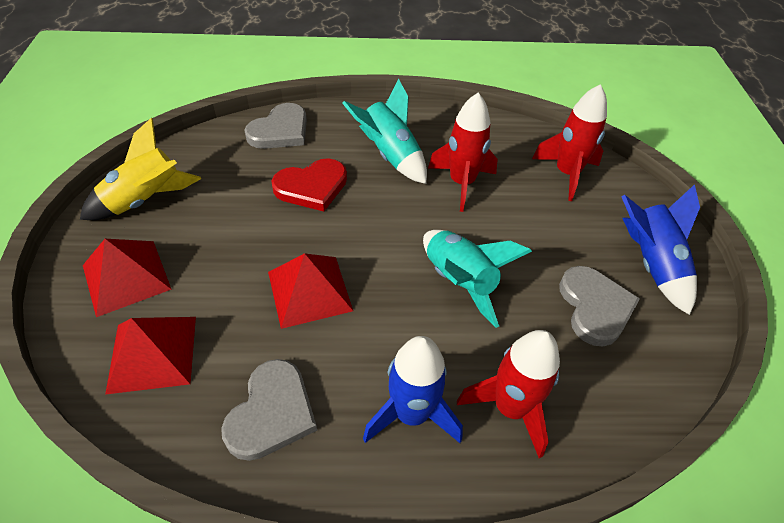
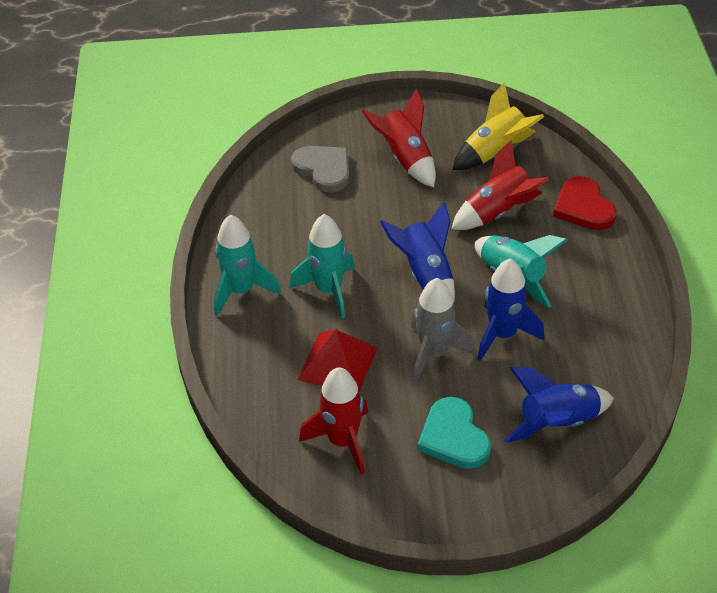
blue rocket: [363,336,463,443] [621,184,700,315] = 2 -> [380,201,455,300] [478,258,545,361] [504,367,614,443] = 3
grey heart: [221,359,317,461] [244,103,307,149] [559,266,640,347] = 3 -> [291,146,349,193] = 1
grey rocket: none = 0 -> [412,278,476,383] = 1
red pyramid: [83,239,171,317] [105,317,196,395] [268,253,353,329] = 3 -> [297,330,378,391] = 1
turquoise heart: none = 0 -> [417,397,491,469] = 1
turquoise rocket: [342,79,427,184] [423,230,532,328] = 2 -> [214,215,281,316] [290,214,355,318] [475,235,568,308] = 3

